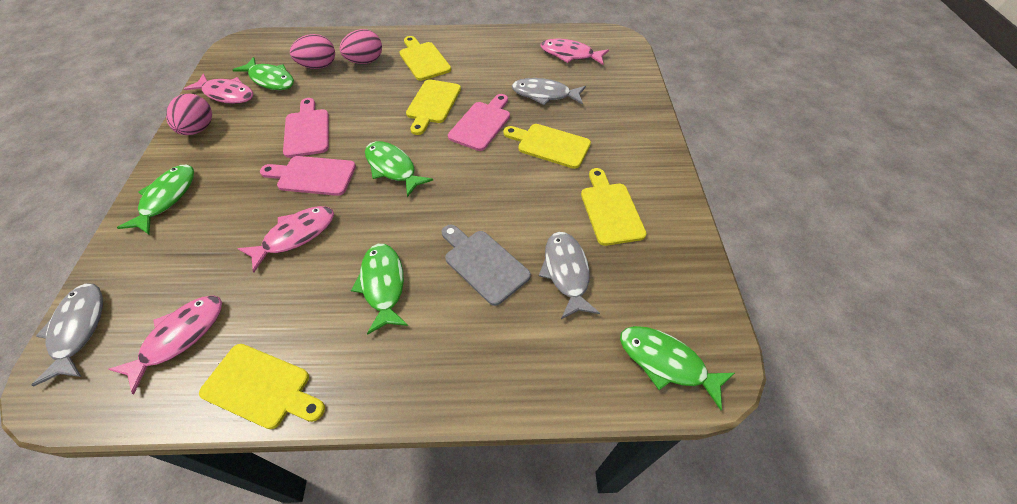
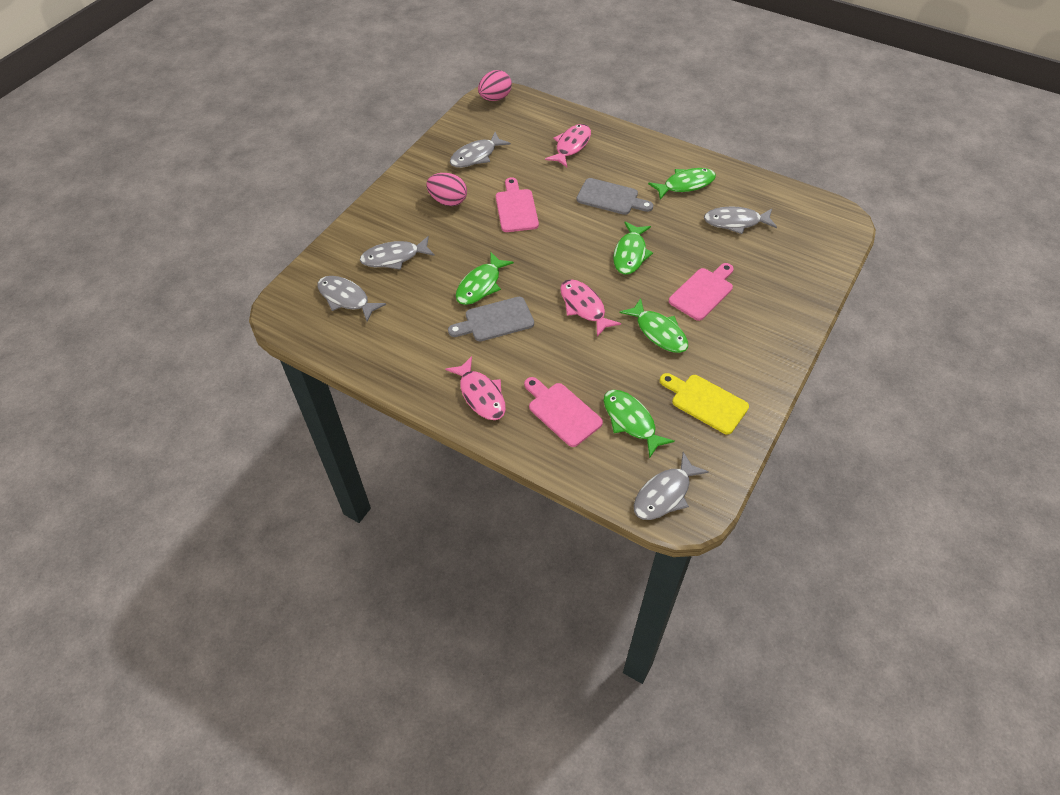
grey cutting board: [442,225,531,306] = 1 -> [448,297,534,341] [576,178,653,215] = 2
grey fish: [31,283,103,387] [512,78,586,105] [539,232,600,319] = 3 -> [317,276,386,322] [360,236,435,270] [450,132,511,168] [634,452,709,520] [704,206,777,234] = 5
pink egg: [166,94,212,135] [290,34,335,69] [339,29,382,64] = 3 -> [426,173,467,206] [478,70,512,101] = 2
pink fish: [108,296,222,394] [184,74,253,104] [237,206,334,272] [541,39,609,65] = 4 -> [445,356,506,420] [545,124,591,167] [560,279,621,337] = 3
yellow cutting board: [199,344,325,429] [400,36,451,81] [406,79,461,135] [503,124,591,169] [581,168,647,246] = 5 -> [660,373,749,434] = 1

